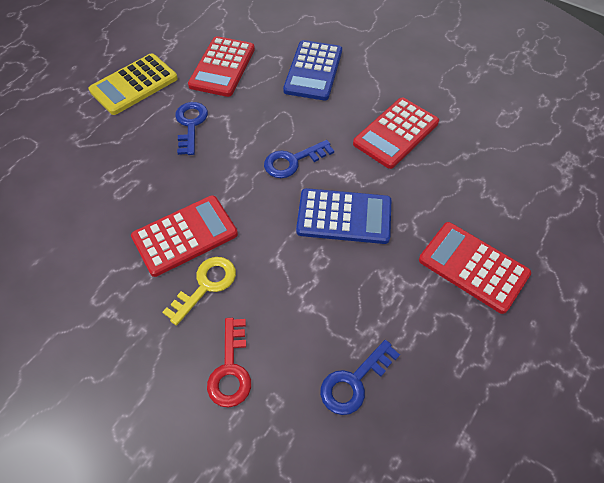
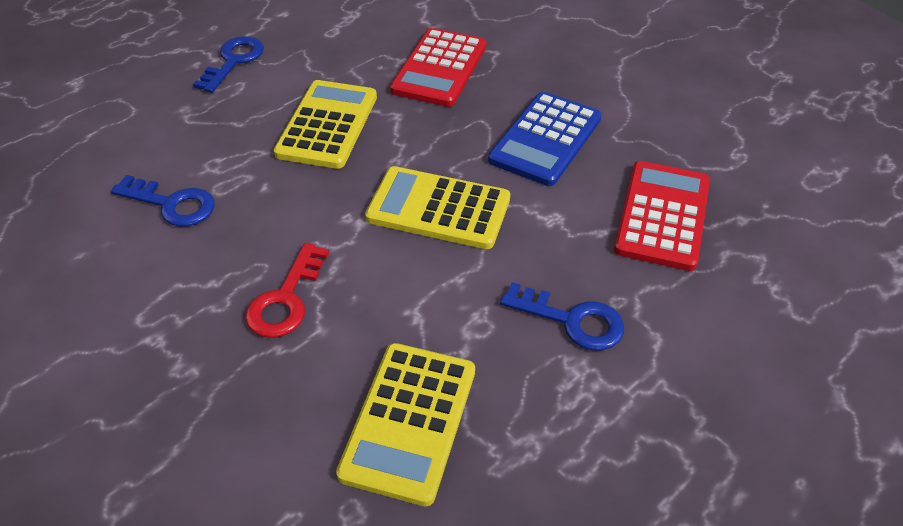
blue calculator: [283,40,342,101] [296,188,391,244] = 2 -> [488,92,602,186] = 1
red calculator: [131,195,238,277] [188,36,255,97] [353,98,439,169] [419,222,531,314] = 4 -> [390,28,487,107] [614,161,710,271] = 2
yellow calculator: [89,53,178,115] = 1 -> [274,80,377,169] [336,343,475,506] [365,166,510,249] = 3
yellow key: [163,257,236,326] = 1 -> none = 0

